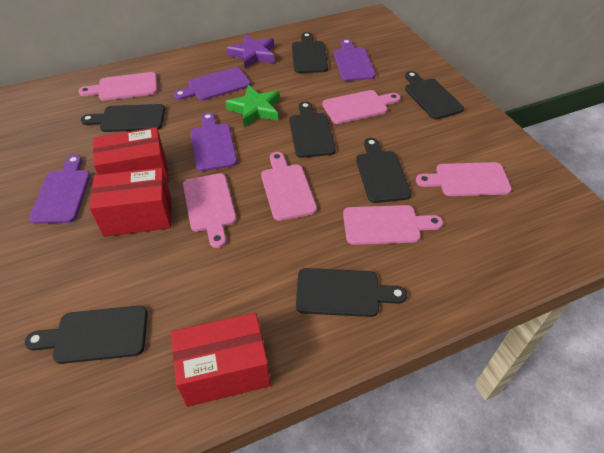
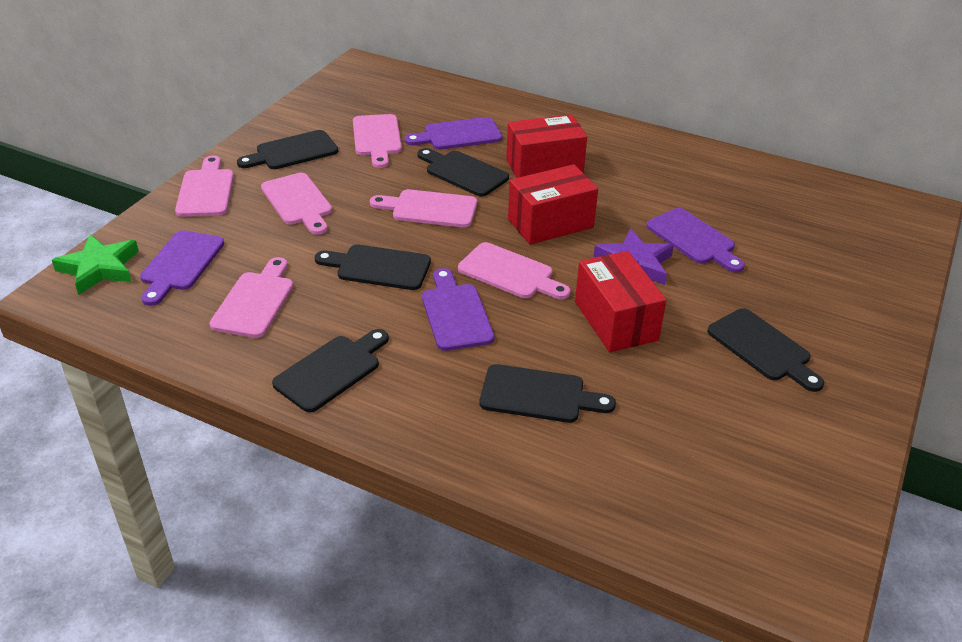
black cutting board: [25,306,148,364] [81,104,165,132] [289,101,336,158] [292,32,328,73] [296,268,407,317] [356,138,411,203] [405,71,464,120] = 7 -> [237,130,338,169] [272,329,389,412] [315,245,431,290] [417,148,509,196] [480,364,616,423] [707,308,824,392] = 6

